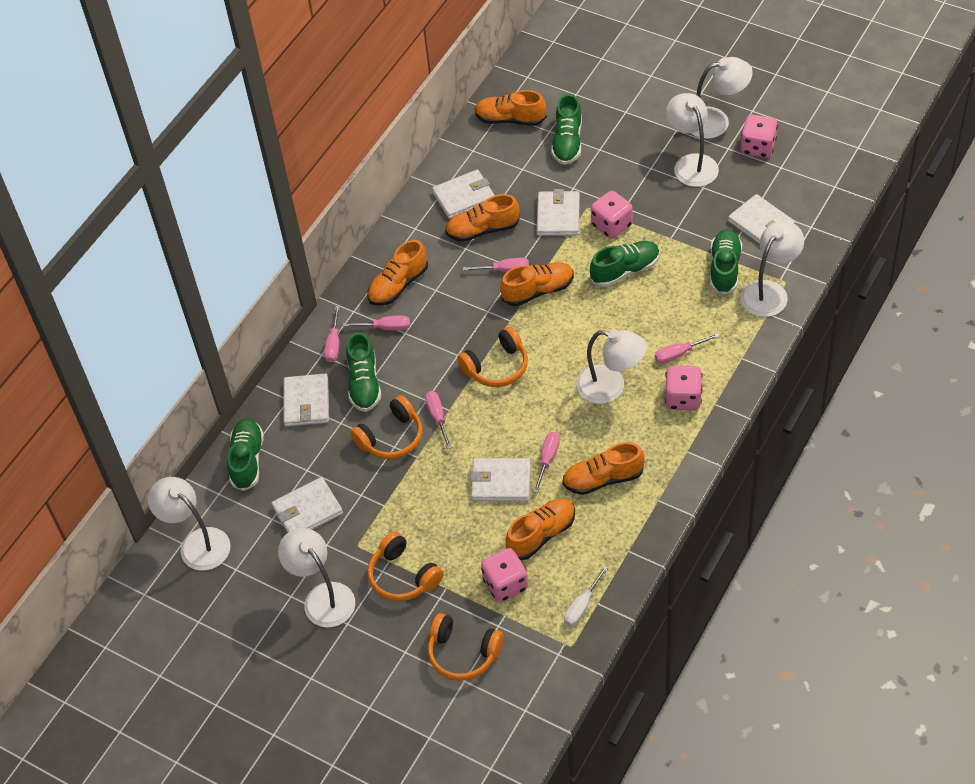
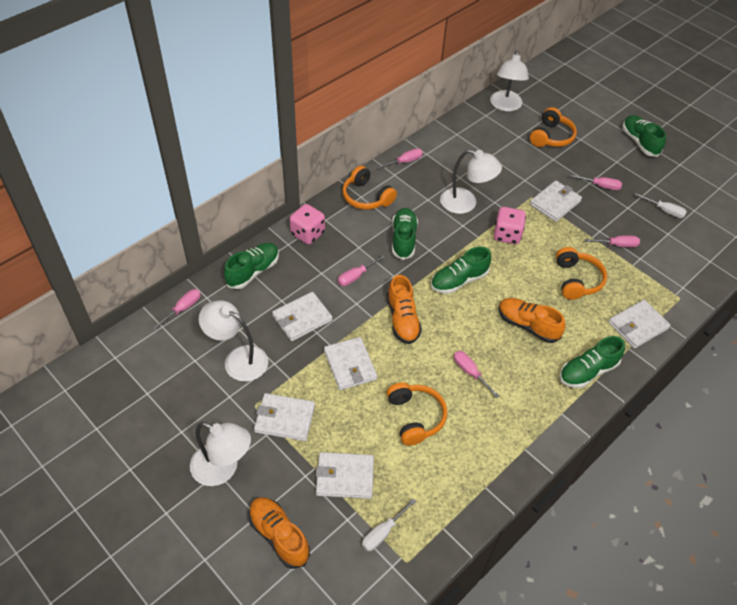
orange shoe: [367,240,428,306] [445,194,520,242] [475,90,547,126] [500,262,574,306] [506,498,575,560] [562,442,645,495] = 6 -> [249,497,310,569] [387,275,422,344] [498,298,566,343] = 3
pink dice: [481,548,528,602] [591,191,633,239] [665,366,702,410] [741,114,778,158] = 4 -> [290,204,325,244] [494,207,526,244] = 2
white lamp: [148,477,231,571] [278,528,355,627] [576,330,647,404] [666,93,719,187] [691,57,753,139] [740,221,804,317] = 6 -> [190,422,251,486] [199,300,268,382] [440,149,502,214] [490,50,529,112] = 4
white screwdriver: [564,565,608,627] = 1 -> [362,498,416,551] [635,193,687,218] = 2

